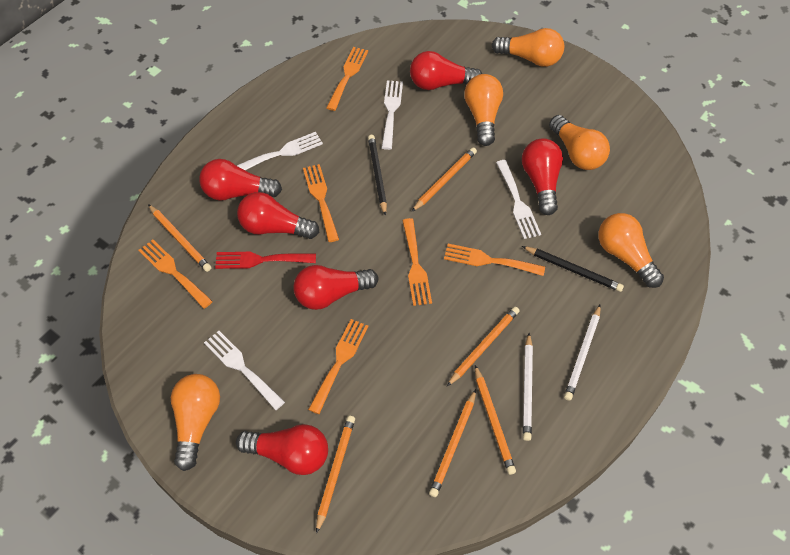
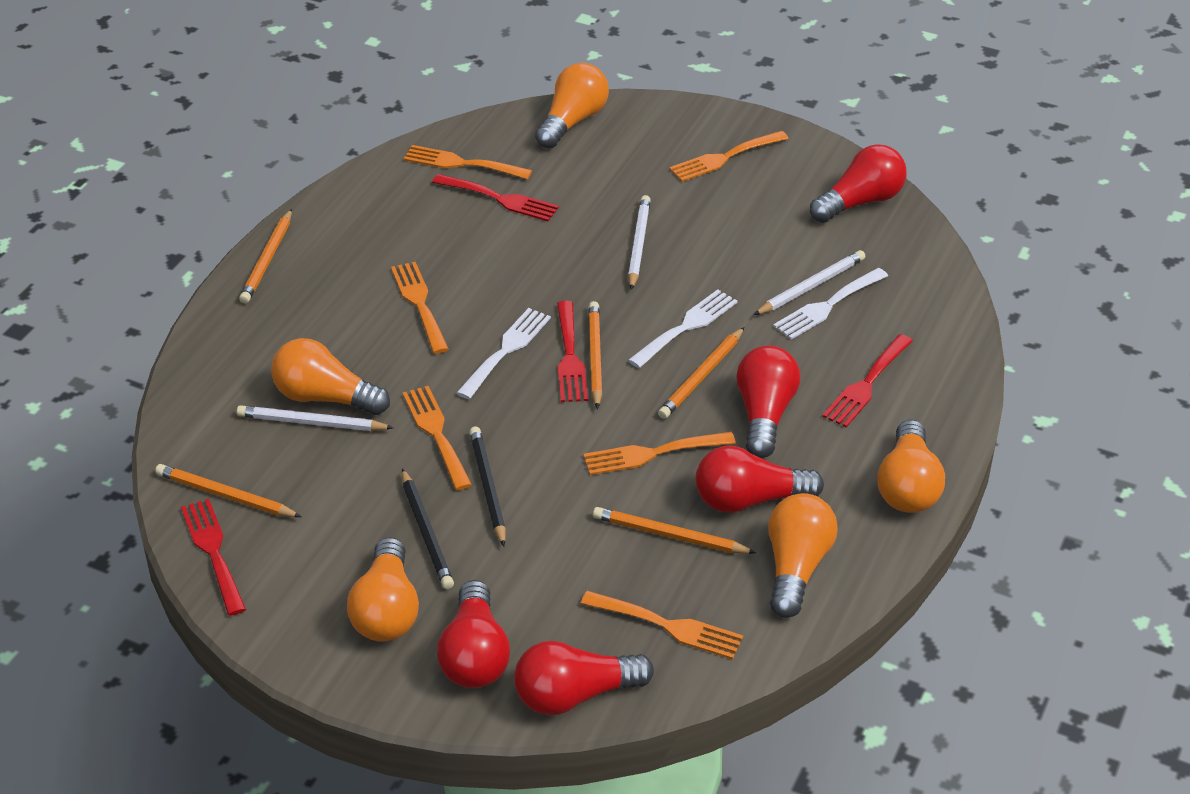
orange pencil: [148,204,211,272] [316,416,355,534] [412,147,477,212] [429,389,476,497] [447,307,519,386] [475,365,516,475] = 6 -> [155,464,301,517] [239,209,292,303] [588,301,602,409] [593,507,756,554] [658,327,744,419] = 5
red fork: [215,252,316,269] = 1 -> [181,499,246,616] [432,174,559,221] [557,301,588,402] [822,334,913,428] = 4
red light bulb: [199,159,282,201] [236,424,328,475] [237,192,319,239] [293,265,379,310] [410,51,482,90] [522,138,563,215] = 6 -> [437,580,510,689] [514,641,654,715] [695,446,824,513] [736,345,800,458] [810,144,907,223] = 5
white fork: [204,331,285,410] [237,132,323,170] [382,80,403,150] [496,160,541,239] = 4 -> [457,308,551,399] [628,289,738,368] [773,268,888,340] = 3
white pencil: [523,333,533,441] [564,305,601,401] = 2 -> [237,405,394,431] [628,195,651,290] [754,250,865,315] = 3

